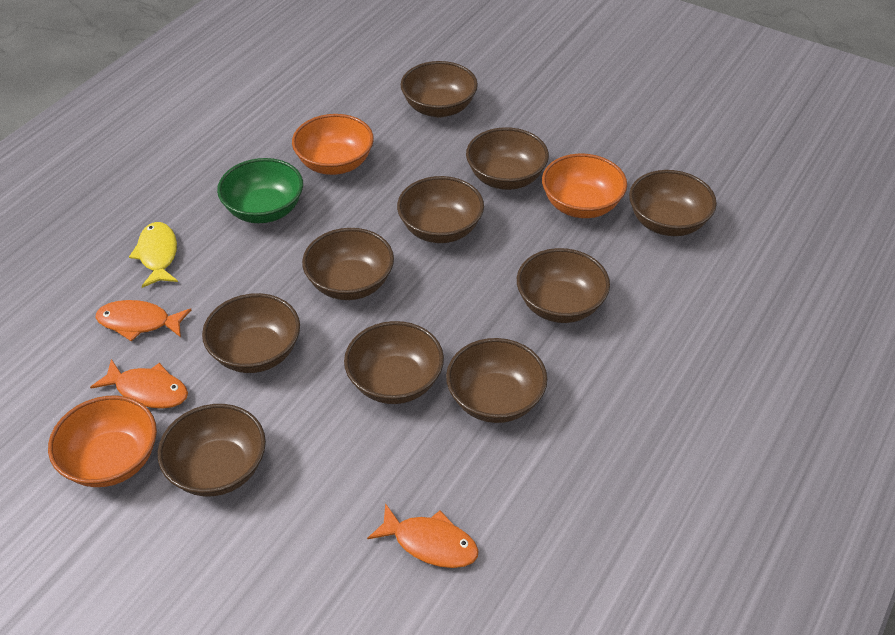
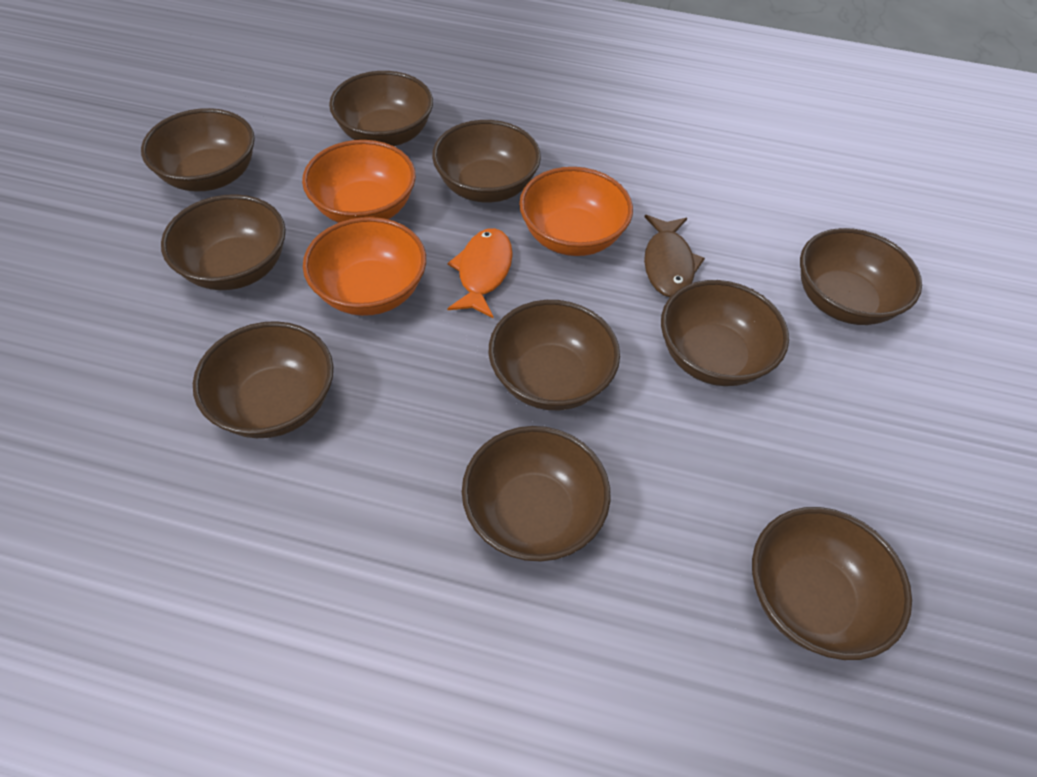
brown fish: none = 0 -> [644,215,705,297] = 1
green bowl: [217,158,303,223] = 1 -> none = 0
orange fish: [90,359,188,409] [95,300,191,342] [367,503,479,568] = 3 -> [447,228,513,319] = 1
yellow fish: [129,222,178,288] = 1 -> none = 0

